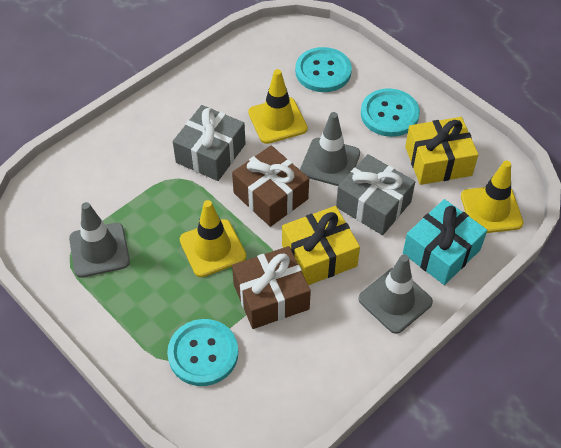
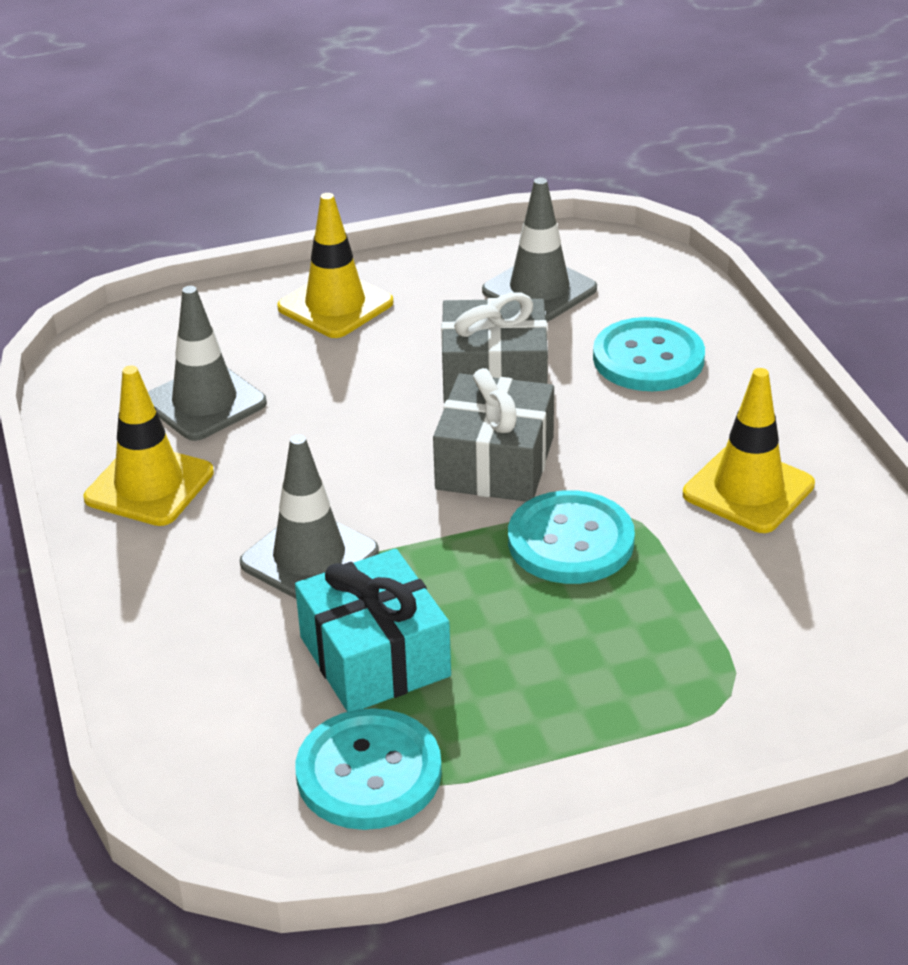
brown gift: [232,145,309,227] [232,246,311,329] = 2 -> none = 0
yellow gift: [282,206,360,285] [405,117,478,185] = 2 -> none = 0

